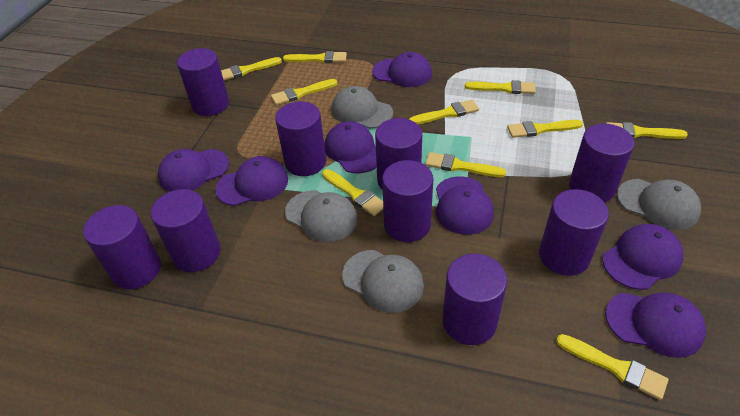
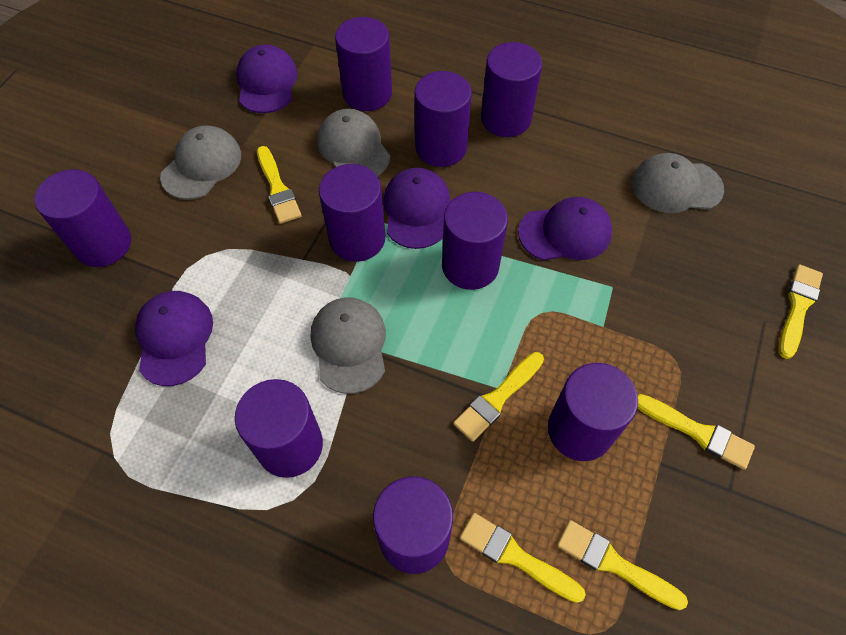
purple cap: [158,149,229,192] [216,156,288,206] [324,121,377,174] [372,52,432,87] [436,176,494,235] [602,224,684,290] [605,292,706,358] = 7 -> [135,291,213,386] [236,44,298,113] [383,168,451,249] [518,197,612,261] = 4
yellow brush: [221,57,282,80] [271,79,337,105] [283,51,347,63] [322,169,383,216] [409,100,479,124] [425,152,506,177] [465,80,536,94] [507,120,583,138] [556,334,668,400] [606,122,688,139] = 10 -> [257,146,301,224] [453,352,544,442] [460,513,586,603] [557,520,688,610] [638,394,755,470] [779,264,823,359] = 6

